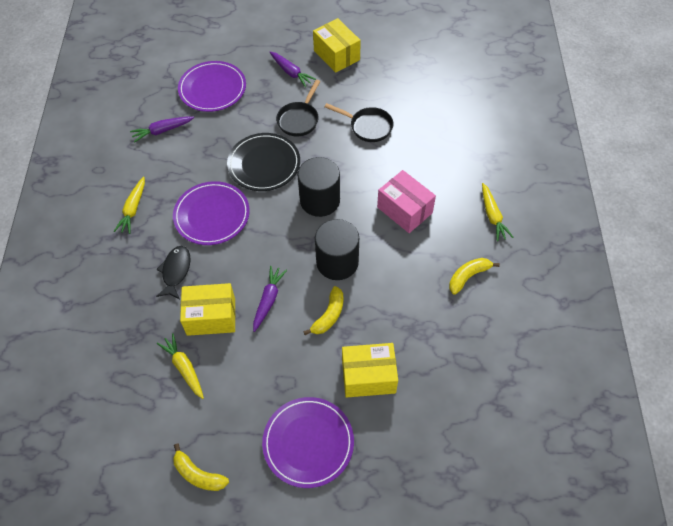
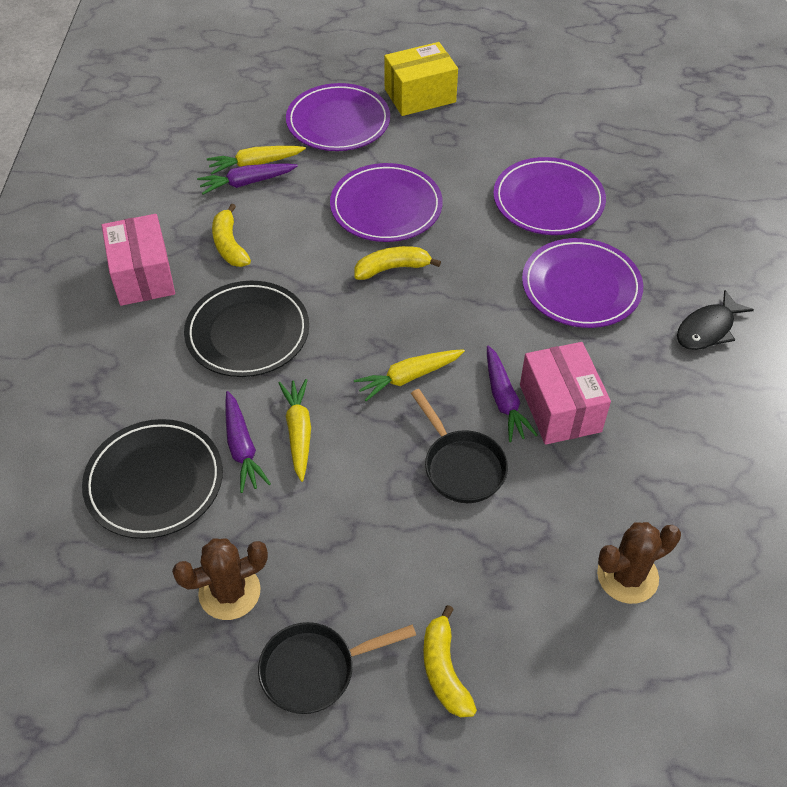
black cylinder: [298,157,340,217] [315,219,359,280] = 2 -> none = 0
black plate: [227,133,300,191] = 1 -> [82,419,223,539] [184,281,309,377] = 2
brown cactus: none = 0 -> [172,538,268,620] [597,522,681,604] = 2
pink box: [377,170,436,233] = 1 -> [102,214,175,306] [520,342,611,445] = 2
purple plate: [173,181,250,245] [178,61,246,112] [262,397,354,488] = 3 -> [286,83,390,151] [330,163,443,242] [493,157,606,235] [522,238,643,328] = 4
yellow box: [180,283,236,336] [313,18,361,73] [342,343,398,398] = 3 -> [384,42,458,116] = 1

